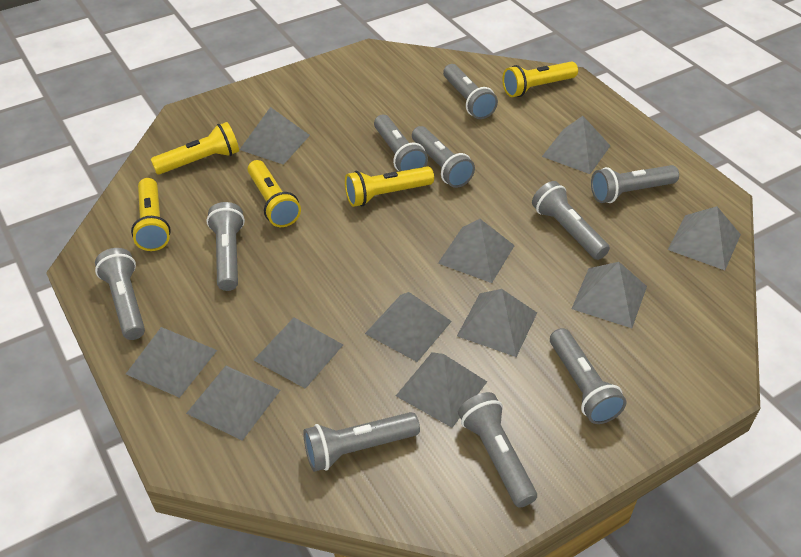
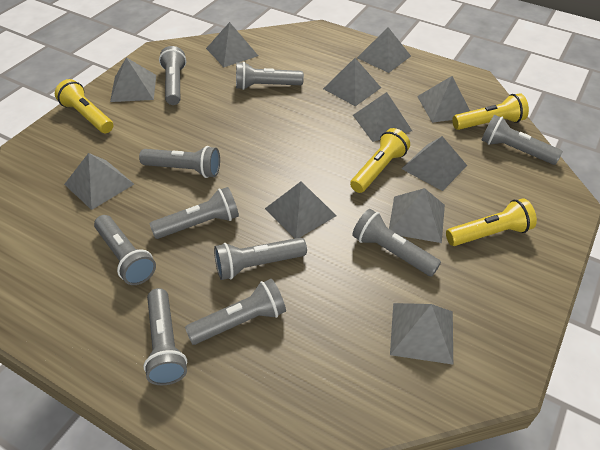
yellow flashlight: [131,178,171,251] [150,122,239,175] [248,160,301,227] [345,166,434,207] [502,62,578,97] = 5 -> [55,79,113,133] [350,128,410,193] [446,198,537,246] [452,93,529,130] = 4

